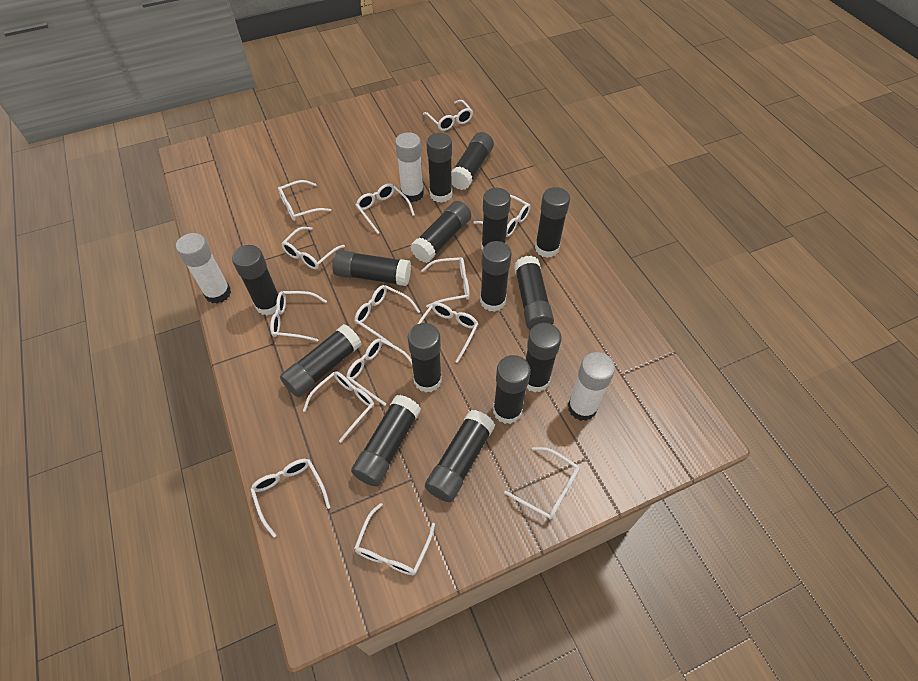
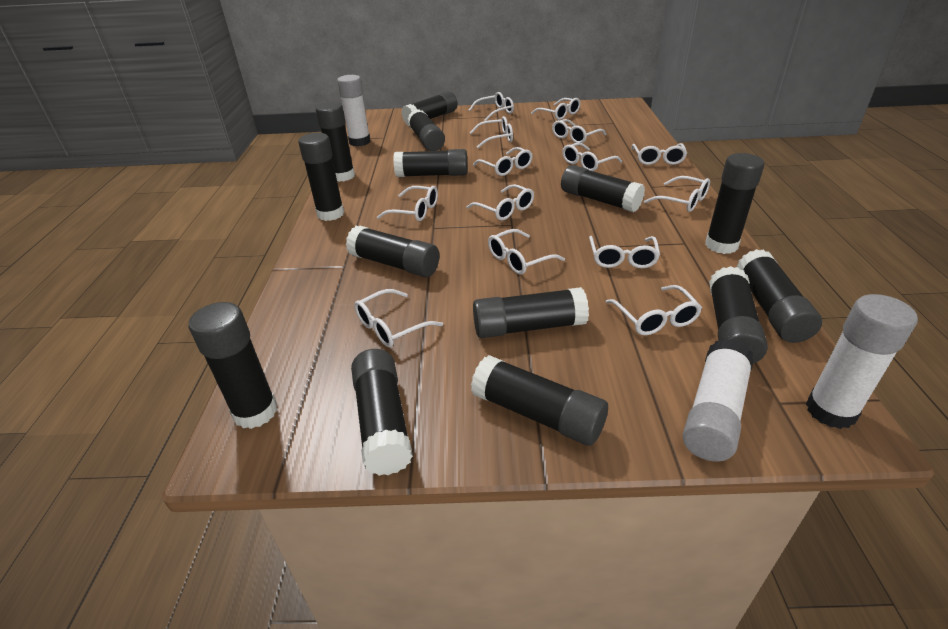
black glue stick: [232,245,278,315] [280,324,362,398] [332,250,411,286] [351,395,421,487] [408,323,442,393] [410,201,471,263] [425,410,495,502] [426,133,452,203] [452,132,494,190] [480,241,512,312] [481,188,511,250] [493,355,531,424] [514,256,554,330] [526,323,562,392] [535,187,570,258] = 15 -> [189,302,277,429] [298,133,344,221] [316,102,355,182] [346,226,440,277] [351,349,413,476] [393,149,468,177] [402,91,457,126] [408,109,445,151] [471,355,608,446] [473,287,589,338] [561,165,645,212] [705,153,765,254] [709,266,768,364] [736,249,822,343] = 14

